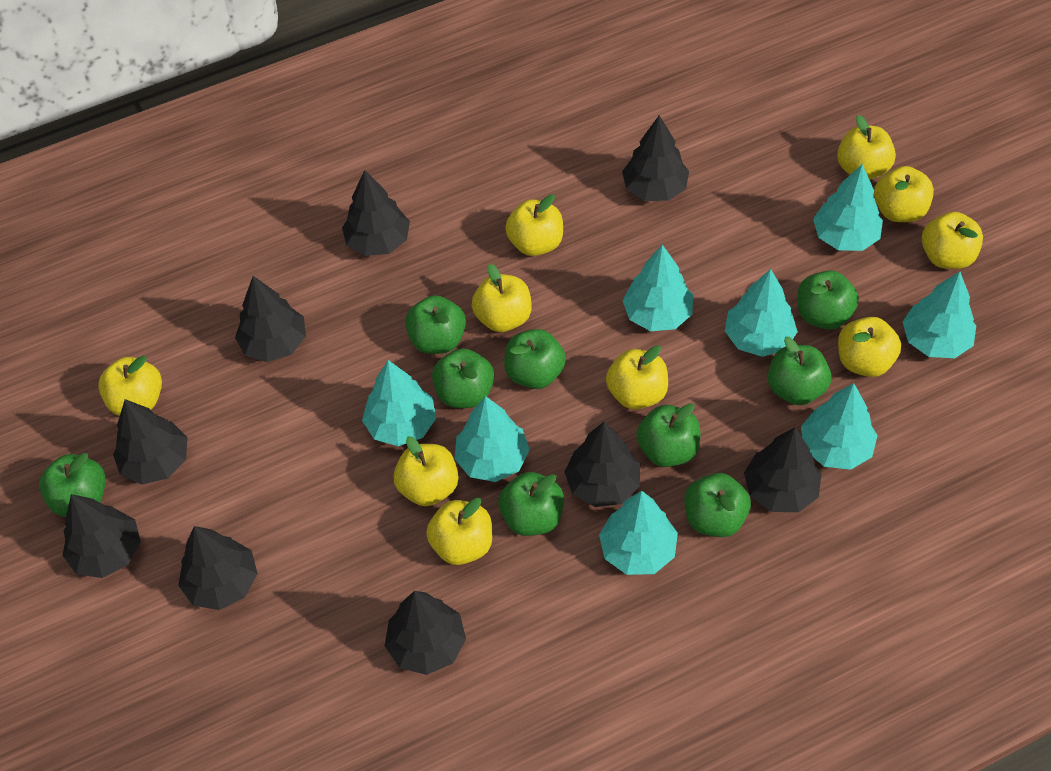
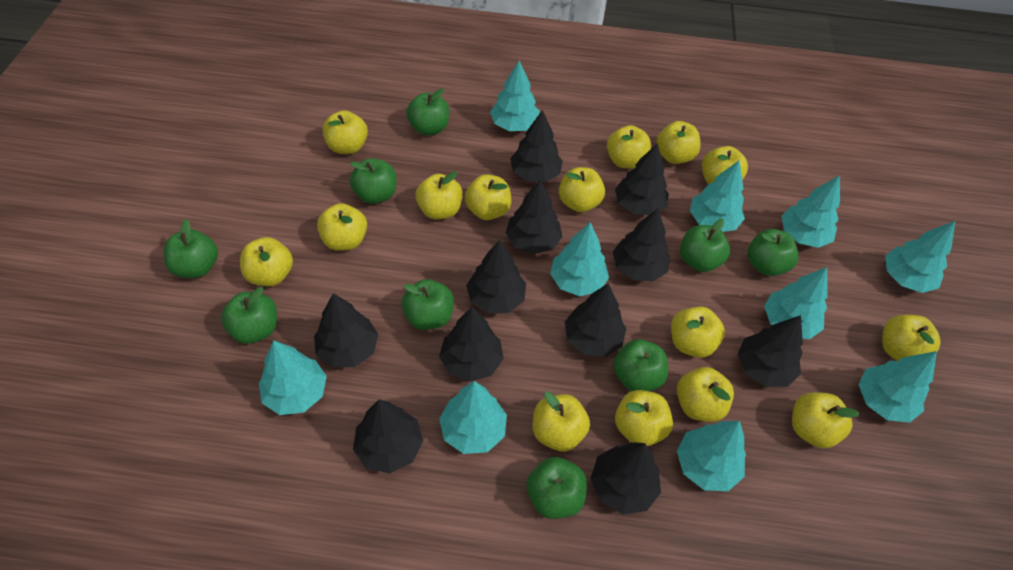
black tree: [62,494,141,578] [113,399,187,485] [178,526,258,610] [235,276,306,362] [342,170,410,256] [385,591,466,675] [564,422,640,507] [622,115,689,201] [744,427,822,512] = 9 -> [314,293,378,367] [353,400,423,473] [439,307,504,382] [466,240,526,314] [506,180,562,254] [510,110,563,182] [565,283,626,357] [591,442,661,514] [613,209,670,282] [615,143,669,215] [737,315,803,387] = 11
turquoise tree: [362,360,436,446] [454,396,530,482] [599,491,678,575] [622,245,693,331] [725,269,798,357] [801,383,878,470] [813,164,883,251] [902,271,976,358] = 8 -> [259,340,327,415] [439,381,507,454] [490,60,540,131] [550,222,609,296] [677,421,746,491] [690,161,745,232] [764,267,828,339] [781,175,840,248] [858,351,937,423] [885,221,955,293] = 10
yellow apple: [98,356,162,416] [394,436,459,506] [426,498,492,565] [472,264,532,332] [505,194,563,256] [606,345,668,410] [837,115,896,180] [838,317,901,377] [874,166,934,222] [922,212,983,269] = 10 -> [240,237,293,286] [317,203,367,251] [323,110,368,154] [416,171,463,219] [465,174,511,220] [533,392,590,451] [559,167,605,212] [607,125,651,169] [615,390,673,446] [656,121,701,164] [671,306,725,358] [677,367,734,422] [702,146,748,184] [792,392,860,448] [882,315,941,361] = 15

